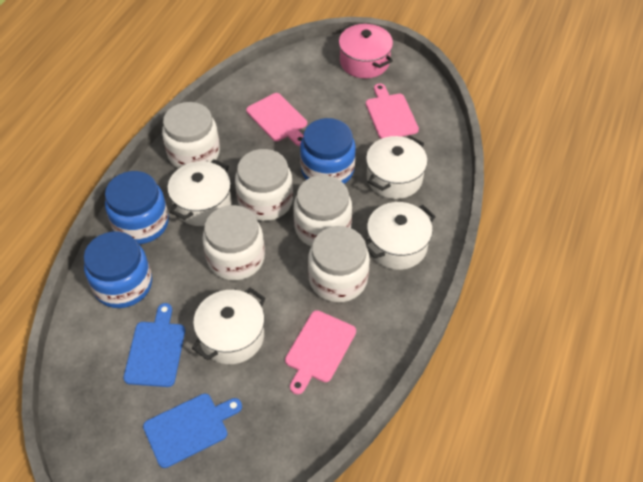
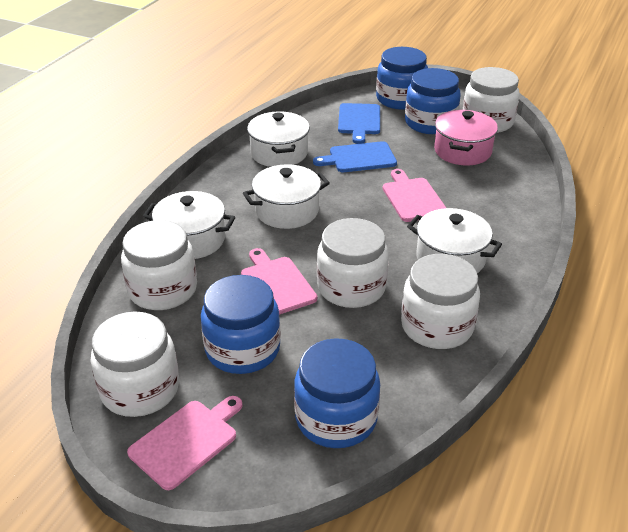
blue jar: [84,232,152,308] [105,171,169,244] [300,118,356,184] = 3 -> [201,275,281,374] [294,338,380,448] [376,47,428,110] [405,68,461,134] = 4

